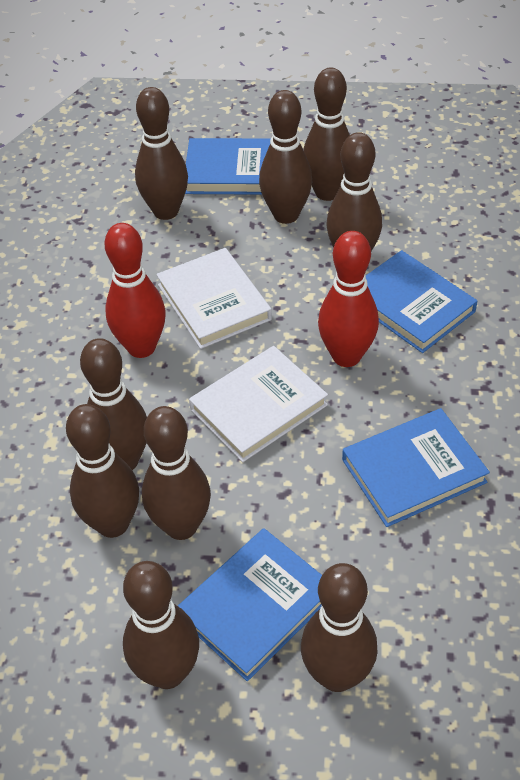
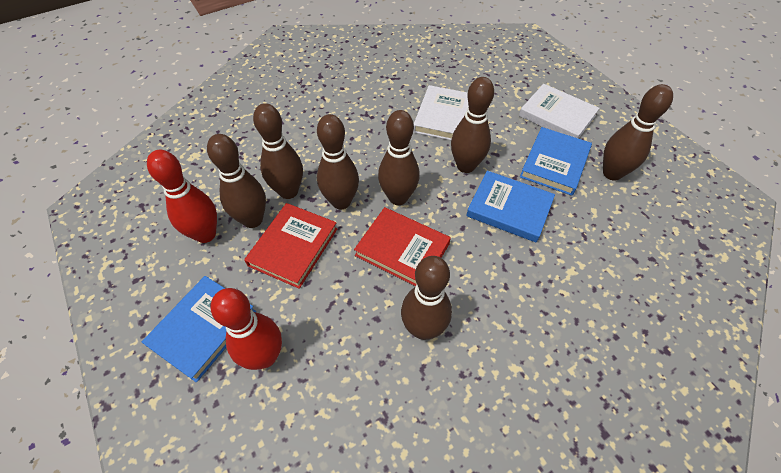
blue book: [178,528,322,681] [185,138,271,195] [342,408,490,527] [366,250,477,353] = 4 -> [142,276,256,382] [466,171,555,243] [520,127,592,196] = 3
brown bowling pin: [66,404,139,538] [80,338,147,470] [123,561,199,689] [135,87,188,220] [142,406,211,540] [259,90,312,224] [301,563,378,692] [303,67,350,201] [327,132,382,251] = 9 -> [207,134,266,228] [253,103,303,199] [317,114,359,209] [378,110,420,205] [401,256,452,340] [451,77,494,173] [603,84,673,181] = 7
red book: none = 0 -> [244,203,337,289] [354,207,451,286] = 2

